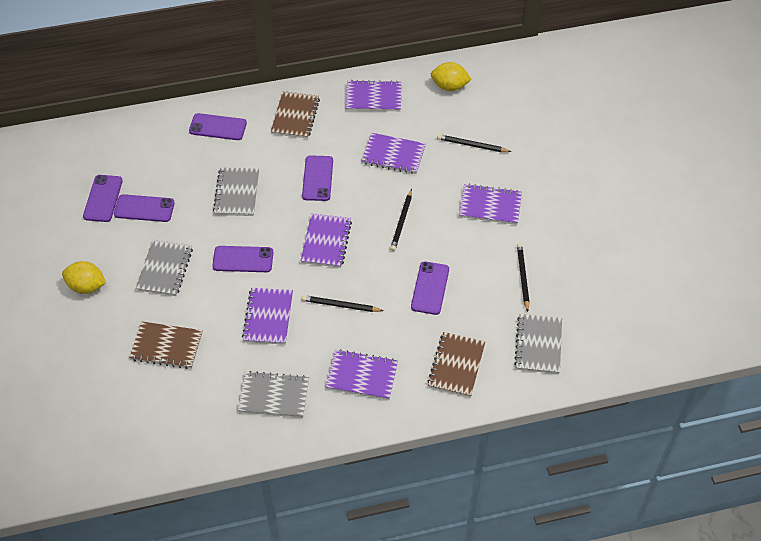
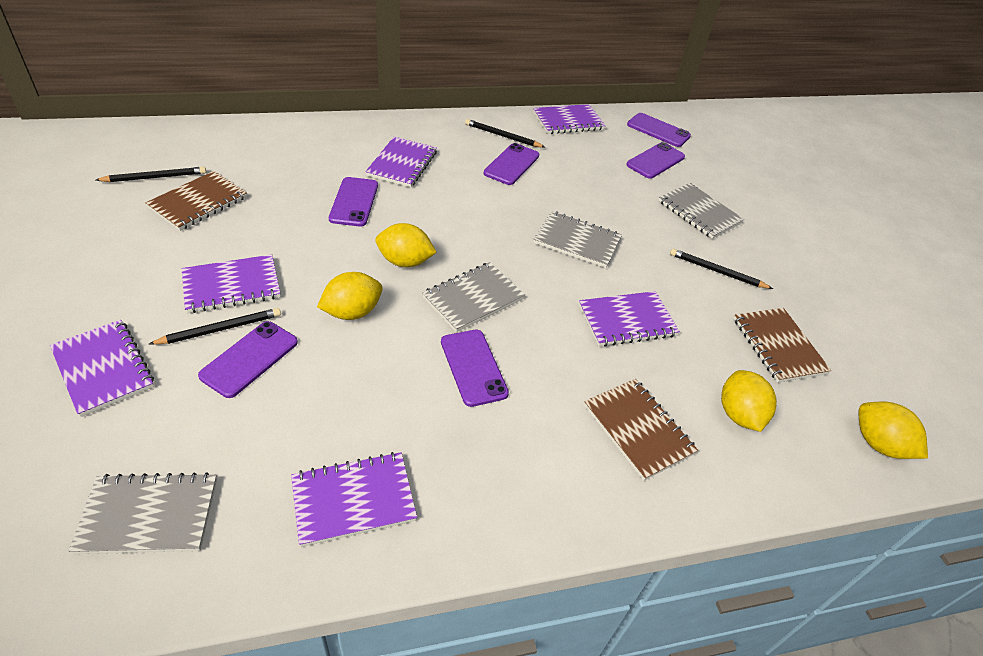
yellow lemon: [62,261,106,294] [431,62,472,91] = 2 -> [317,272,382,320] [375,223,437,267] [721,370,777,432] [859,402,928,459] = 4

